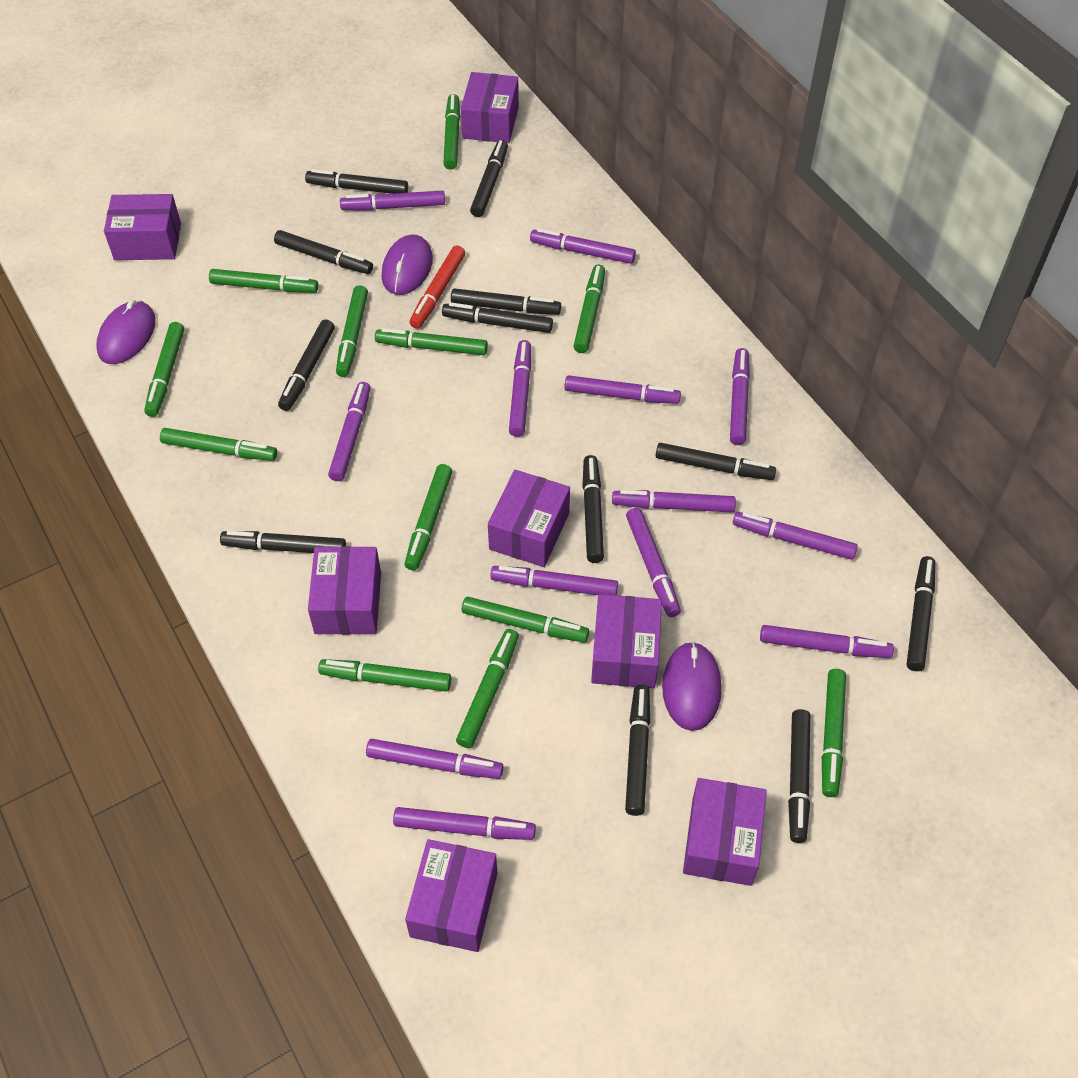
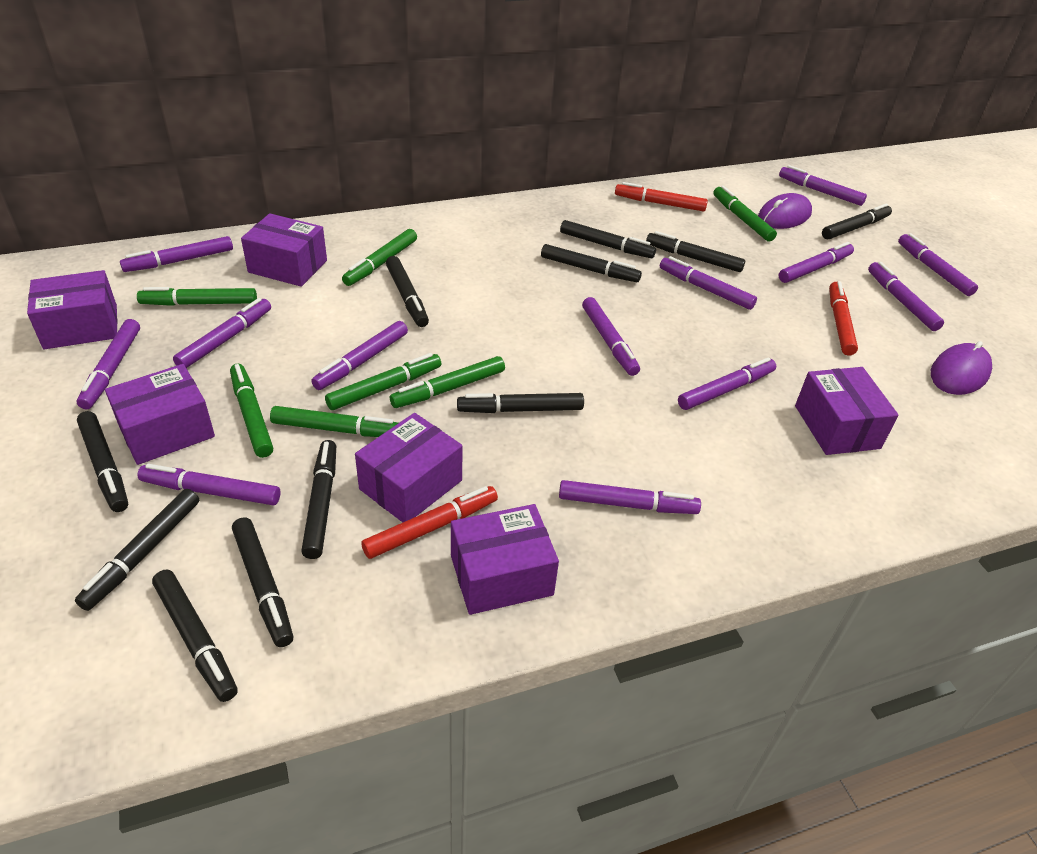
black marker: [220,531,346,553] [274,230,373,274] [278,320,335,411] [305,169,408,194] [442,302,553,333] [451,288,561,315] [470,140,508,217] [582,455,604,563] [625,685,650,816] [656,443,776,480] [788,709,810,843] [907,556,935,671] = 12 -> [75,489,199,611] [77,411,128,512] [152,570,238,702] [232,517,293,647] [301,440,336,559] [386,256,429,327] [457,393,584,413] [541,244,642,282] [560,220,656,258] [646,231,745,272] [822,204,892,239] = 11
green marker: [144,322,184,417] [160,428,277,461] [209,269,318,293] [318,659,451,692] [336,285,368,377] [375,328,488,355] [404,464,452,570] [443,94,460,170] [456,629,519,748] [462,597,589,643] [573,265,605,353] [822,669,846,797] = 12 -> [137,287,257,306] [230,364,273,458] [270,406,398,437] [325,353,441,410] [342,229,417,286] [390,356,505,408] [713,186,777,242] = 7
purple box: [104,194,181,260] [308,546,381,635] [405,839,498,952] [461,72,519,143] [488,470,570,567] [591,594,662,689] [683,778,767,886] = 7 -> [27,270,117,349] [105,364,215,465] [241,213,327,287] [355,413,463,523] [451,504,559,615] [795,367,899,455] = 6
purple mouse: [96,300,156,364] [382,235,433,295] [662,642,722,731] = 3 -> [758,193,812,229] [931,341,992,395] = 2
red marker: [409,245,465,329] = 1 -> [361,486,498,559] [615,182,708,212] [829,281,858,355] = 3

